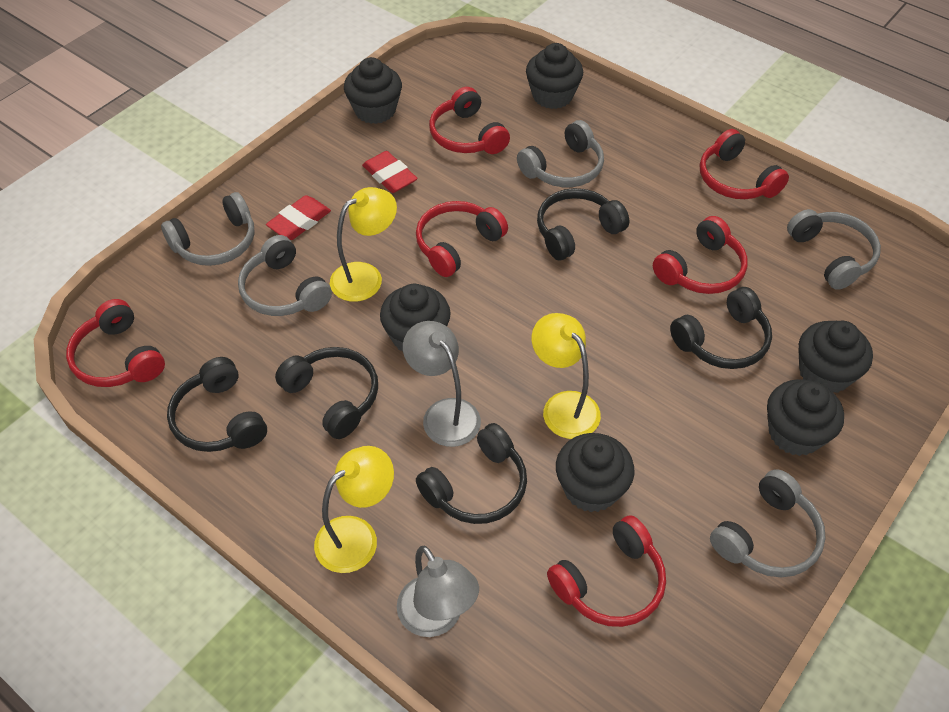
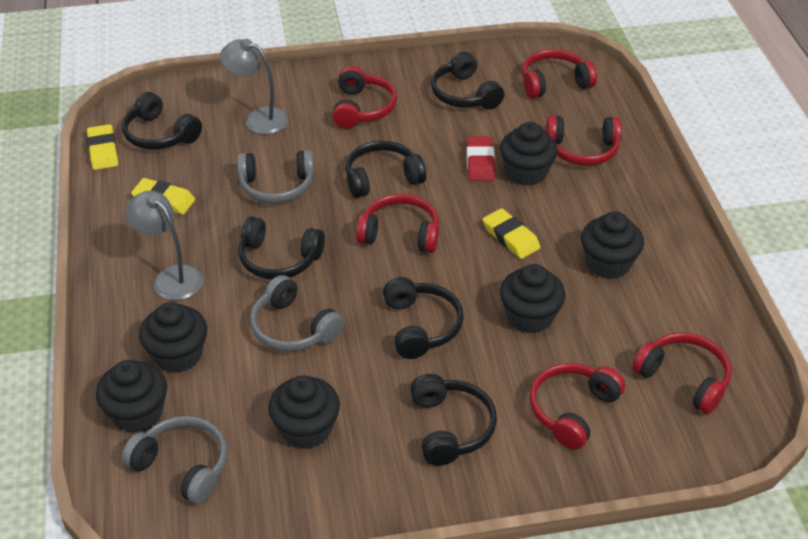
black headphones: [167,357,267,452] [275,347,378,439] [416,423,527,524] [537,188,629,260] [670,287,772,369] = 5 -> [122,92,202,150] [238,216,325,279] [346,141,426,198] [383,277,464,359] [410,374,497,466] [431,52,504,109] = 6
grey headphones: [161,192,255,266] [238,235,332,316] [517,120,604,187] [710,469,826,577] [787,209,881,290] = 5 -> [122,416,227,505] [237,150,314,203] [250,275,344,352] = 3
red eraser: [266,195,331,240] [362,151,418,193] = 2 -> [467,137,495,181] = 1
yellow eraser: none = 0 -> [87,124,118,170] [131,178,195,215] [483,208,540,259] = 3
yellow lamp: [314,446,394,573] [330,187,397,302] [532,313,601,439] = 3 -> none = 0

